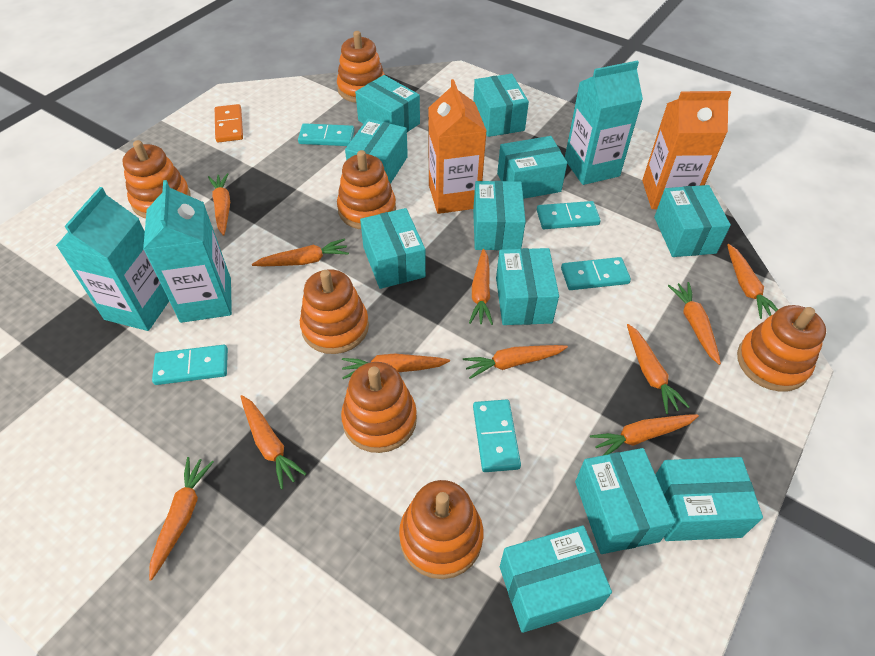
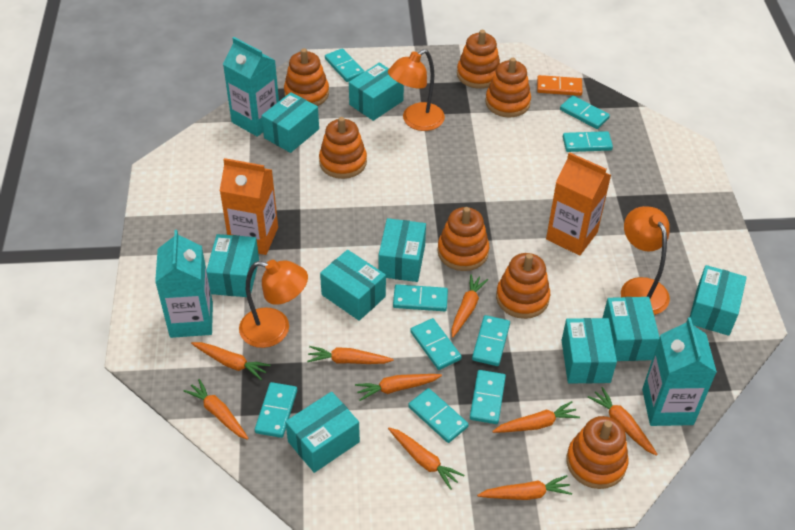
orange carrot: [149,457,214,581] [208,173,230,236] [240,395,306,489] [252,239,349,266] [342,354,450,379] [463,345,568,379] [469,249,493,325] [590,414,699,455] [627,324,690,414] [668,282,721,365] [727,244,778,319] = 11 -> [183,379,249,440] [191,342,271,380] [307,346,394,364] [355,374,442,401] [388,428,464,490] [451,274,488,338] [477,475,572,500] [492,401,580,433] [588,387,658,456] = 9
orange lamp: none = 0 -> [239,260,308,348] [388,49,445,131] [621,206,670,315] = 3
turquoise box: [345,118,408,184] [355,75,420,132] [360,208,426,289] [473,74,529,137] [473,181,526,250] [496,248,559,325] [497,136,567,199] [500,525,612,633] [575,448,675,554] [654,185,731,257] [655,457,763,541] = 11 -> [207,234,259,297] [261,92,319,153] [285,392,360,473] [320,250,386,321] [349,63,404,121] [379,218,426,282] [561,318,617,384] [603,297,660,361] [690,265,747,336] = 9
turquoise domino: [152,345,228,385] [298,123,354,146] [473,399,521,472] [537,201,601,229] [561,257,631,290] = 5 -> [255,382,297,438] [325,48,365,82] [393,284,448,311] [408,388,469,443] [410,318,462,370] [470,370,506,424] [472,315,510,366] [560,95,610,129] [563,131,613,152] = 9

